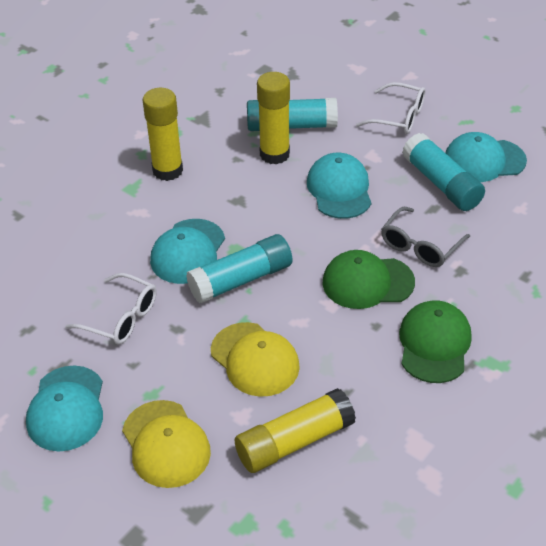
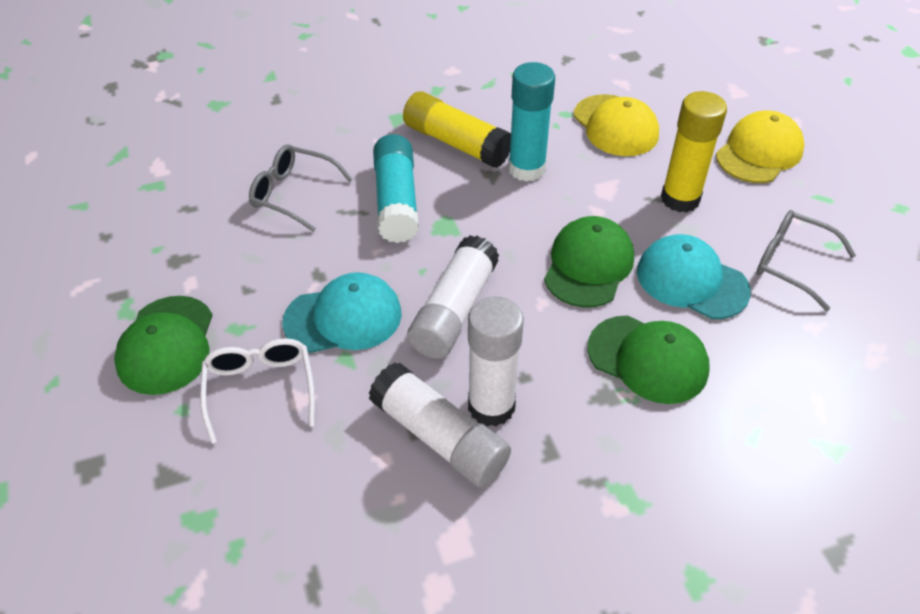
green cap: [323,250,415,309] [399,300,472,383] = 2 -> [114,296,213,395] [544,216,634,308] [587,316,710,404] = 3
grey glasses: [381,207,470,267] = 1 -> [249,145,353,232] [756,210,856,311] = 2
turquoise cap: [26,366,103,451] [150,219,225,284] [307,153,371,219] [445,132,527,182] = 4 -> [282,272,402,353] [637,234,751,319] = 2
turquoise glue stick: [186,234,293,303] [247,98,338,131] [402,133,485,211] = 3 -> [373,134,419,243] [508,62,555,182] = 2
white glasses: [65,273,157,344] [356,82,426,134] = 2 -> [200,338,315,444] = 1
white glue stick: none = 0 -> [369,362,511,488] [407,235,499,359] [468,296,524,426] = 3
yellow glue stick: [143,88,183,181] [235,388,356,473] [257,72,290,165] = 3 -> [403,91,511,168] [661,91,727,212] = 2

